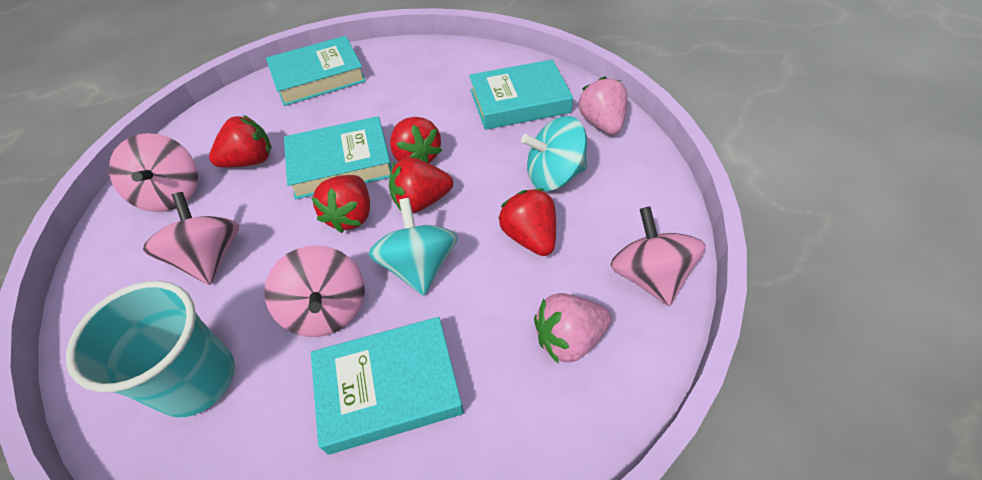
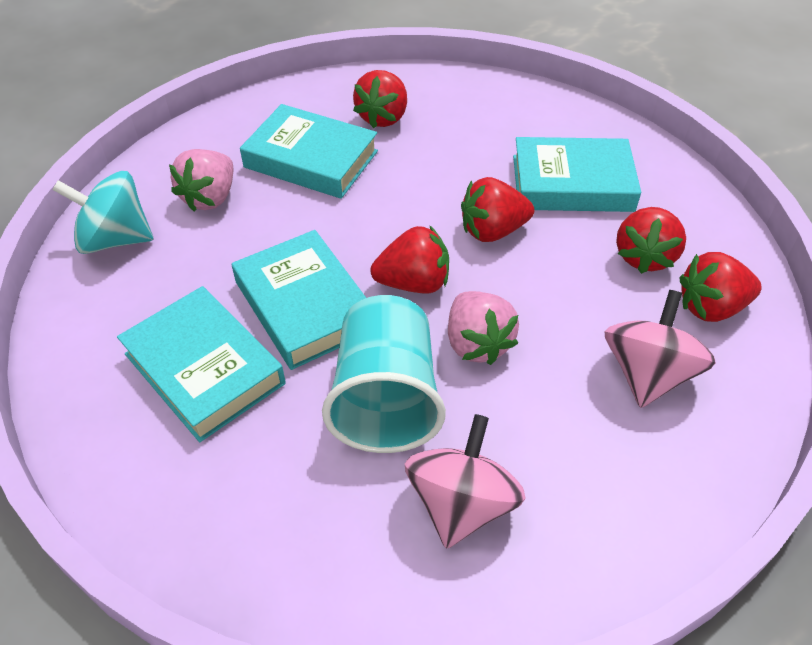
pink spinning top: [109,133,198,212] [142,192,239,285] [264,245,365,337] [611,207,706,306] = 4 -> [405,414,526,549] [605,290,716,408] = 2
turquoise spinning top: [369,198,458,296] [521,116,587,191] = 2 -> [52,171,154,254] = 1

